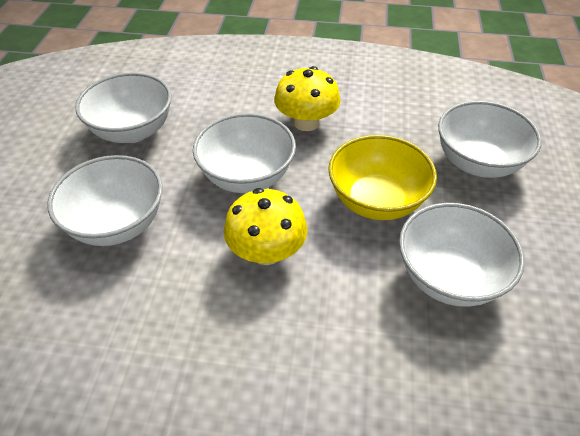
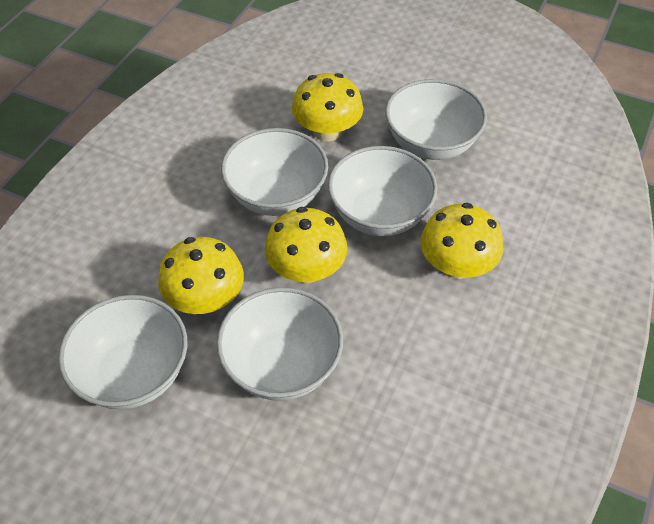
yellow bowl: [328,135,437,220] = 1 -> none = 0
yellow mushroom: [224,188,307,265] [274,66,340,131] = 2 -> [158,237,244,314] [265,207,348,283] [292,73,363,142] [420,203,503,279] = 4

